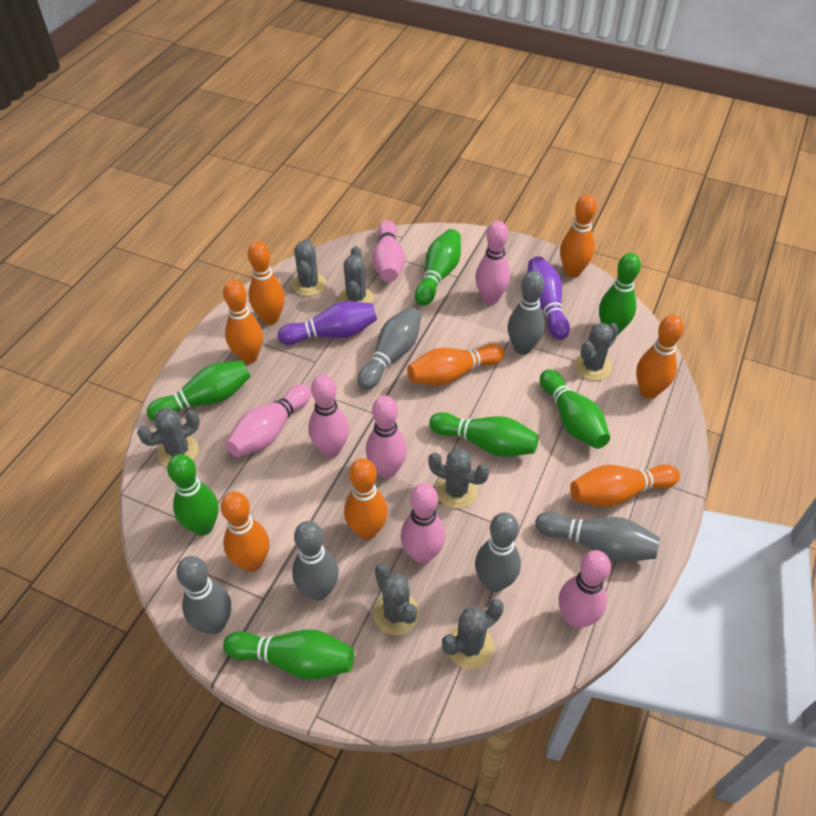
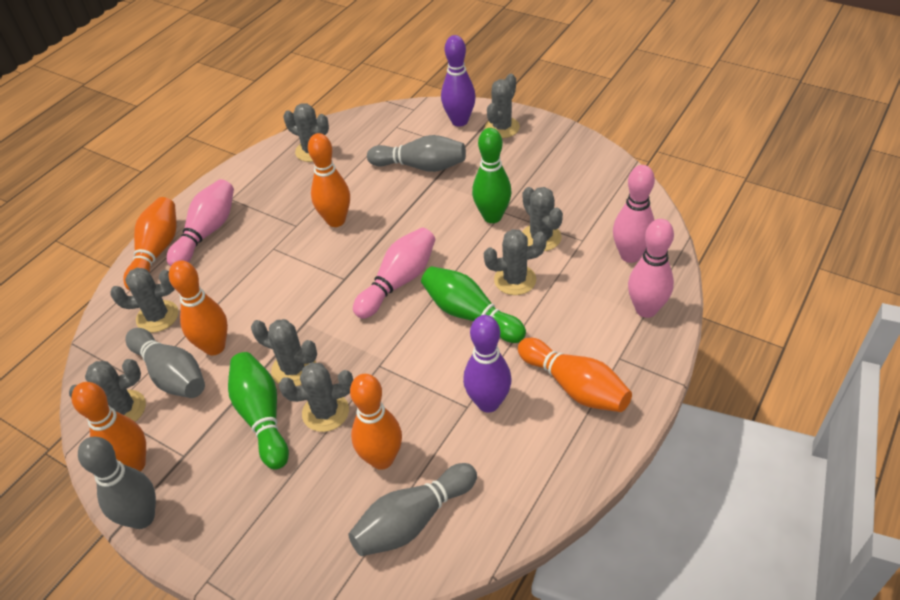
green bowling pin: [147,361,251,421] [167,454,218,536] [223,630,354,680] [415,229,461,306] [429,412,539,457] [540,369,610,449] [599,253,641,336] = 7 -> [228,352,289,470] [421,266,526,343] [472,128,512,223] = 3
grey bowling pin: [176,556,231,634] [292,521,339,600] [357,307,422,390] [475,512,521,592] [508,271,545,355] [535,512,660,562] = 6 -> [78,437,156,529] [125,328,205,398] [348,463,477,556] [367,135,466,172] = 4
grey cactus: [137,408,200,466] [292,239,326,296] [339,246,374,303] [373,564,420,635] [428,449,490,509] [442,599,504,669] [574,323,619,381] = 7 -> [69,359,146,422] [110,268,179,333] [251,319,317,386] [279,362,353,432] [283,103,329,162] [484,229,547,295] [485,74,520,138] [522,187,563,251] = 8
orange bowling pin: [221,492,269,572] [223,280,263,364] [248,241,285,325] [344,458,388,540] [407,344,504,386] [560,194,597,277] [570,464,680,507] [636,315,684,399] = 8 -> [71,382,146,472] [123,197,177,291] [169,260,228,355] [308,133,350,227] [350,374,402,470] [518,338,632,412] = 6
pink bowling pin: [226,384,311,457] [308,374,349,458] [366,395,407,478] [372,220,405,282] [401,483,445,564] [475,221,510,304] [559,550,611,629] = 7 -> [167,179,234,266] [353,228,435,319] [613,165,655,263] [628,219,674,318] = 4

